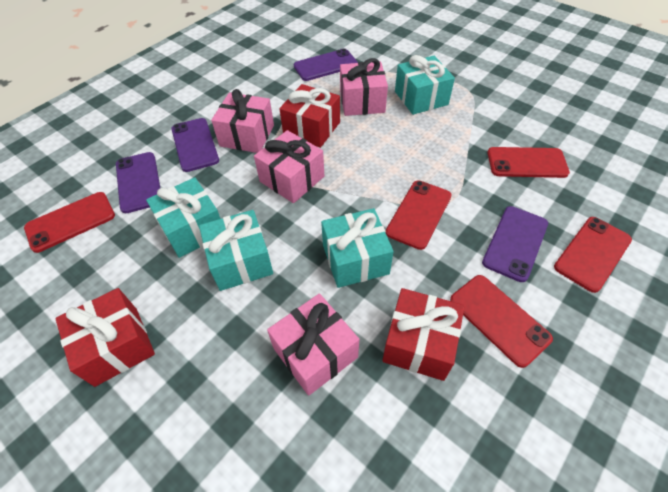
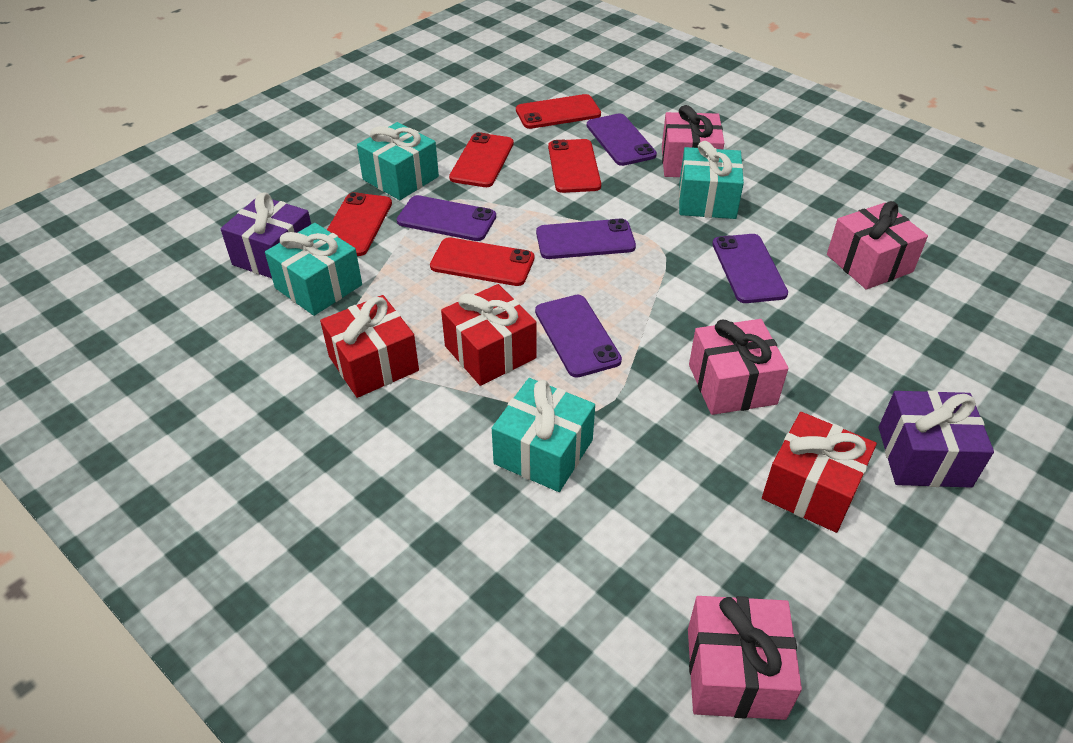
purple gift: none = 0 -> [221,192,311,278] [879,390,994,488] = 2
purple phone: [116,152,160,213] [171,118,219,172] [294,49,358,81] [482,206,548,282] = 4 -> [397,195,496,241] [535,295,622,378] [536,218,636,259] [587,113,657,166] [712,234,788,303] = 5

